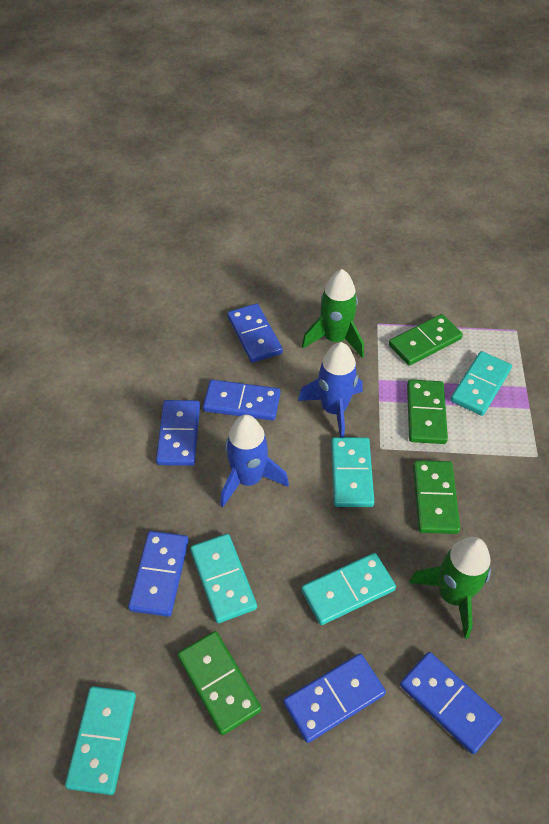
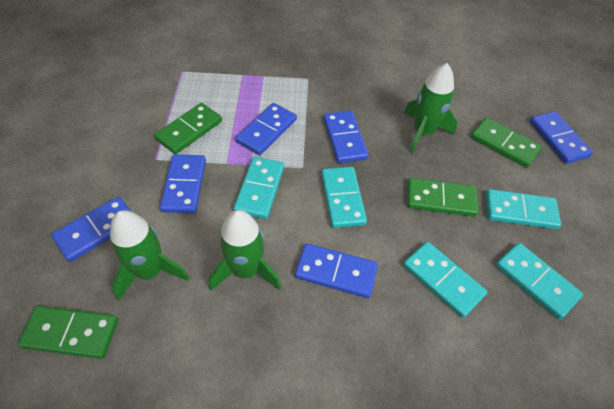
blue rocket: [220,415,289,507] [298,342,363,437] = 2 -> none = 0
green rocket: [302,269,364,358] [409,537,491,639] = 2 -> [110,210,189,301] [209,210,281,291] [404,63,457,153] = 3

